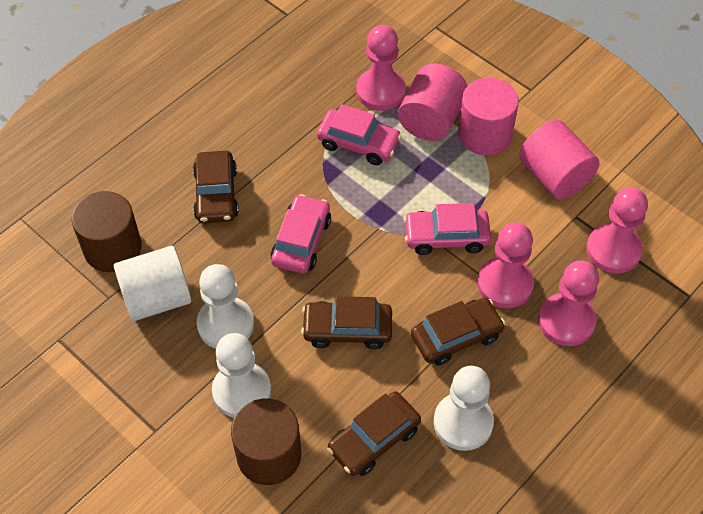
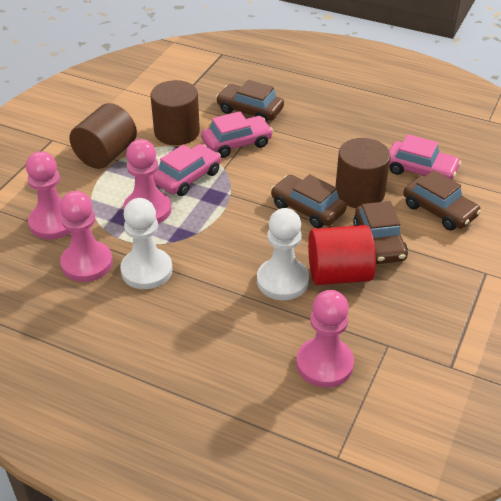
brown cylinder: [72,191,142,272] [231,399,301,485] = 2 -> [69,103,137,169] [151,80,200,145] [335,138,390,208] = 3
pink cylinder: [398,63,467,141] [458,78,519,155] [519,120,599,199] = 3 -> none = 0
red cylinder: none = 0 -> [308,225,376,285] = 1
white cylinder: [114,246,191,321] = 1 -> none = 0
white pawn: [197,264,254,349] [212,333,271,418] [434,366,494,451] = 3 -> [120,198,172,289] [257,208,309,300] = 2

